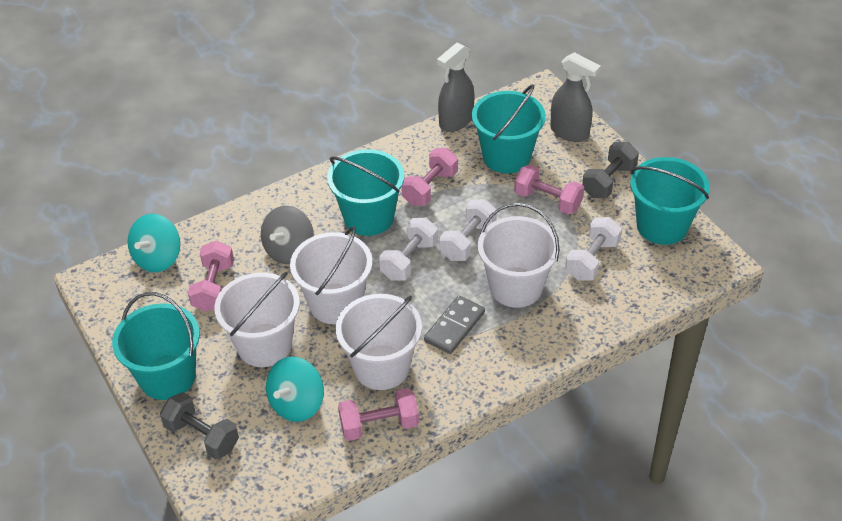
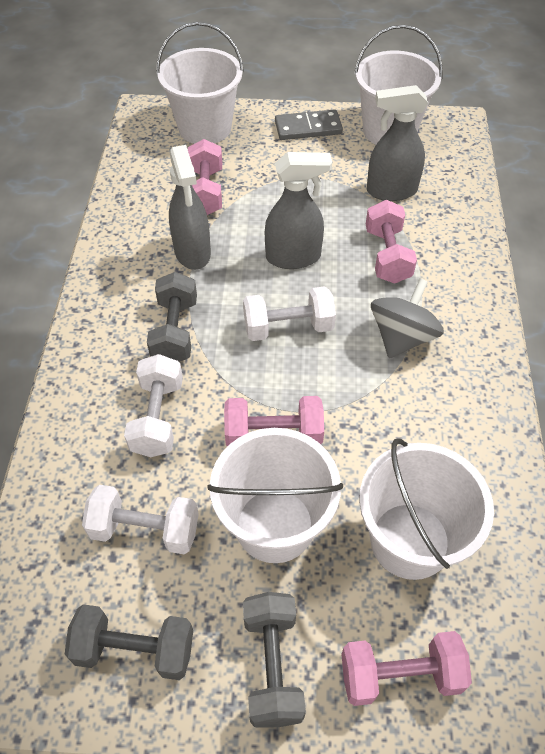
grey dumbbell: [160,392,239,459] [582,142,639,198] = 2 -> [65,604,193,680] [147,272,197,362] [243,592,306,728] = 3
grey spray bottle: [437,42,474,132] [550,52,601,142] = 2 -> [169,145,211,270] [265,152,332,269] [367,85,428,201] = 3
turquoise bucket: [112,292,200,400] [327,149,404,236] [472,84,546,173] [630,157,710,245] = 4 -> none = 0
turquoise spinning top: [128,214,180,272] [266,356,324,422] = 2 -> none = 0

